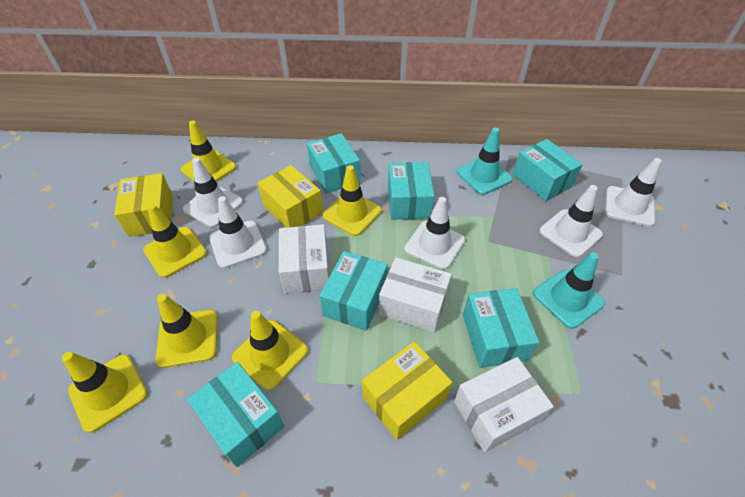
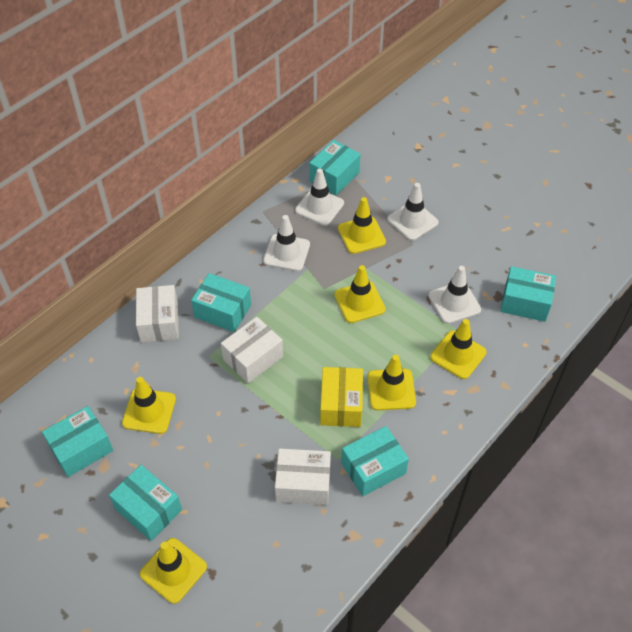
turquoise traffic cone: [457,128,513,195] [533,252,605,329] = 2 -> none = 0
white traffic cone: [183,158,243,227] [209,196,267,268] [405,197,465,270] [539,185,603,257] [605,158,662,227] = 5 -> [263,215,310,271] [295,169,344,226] [387,183,438,241] [428,266,481,324] = 4
yellow box: [114,173,173,237] [258,165,323,228] [362,341,452,440] = 3 -> [320,367,363,427] = 1

